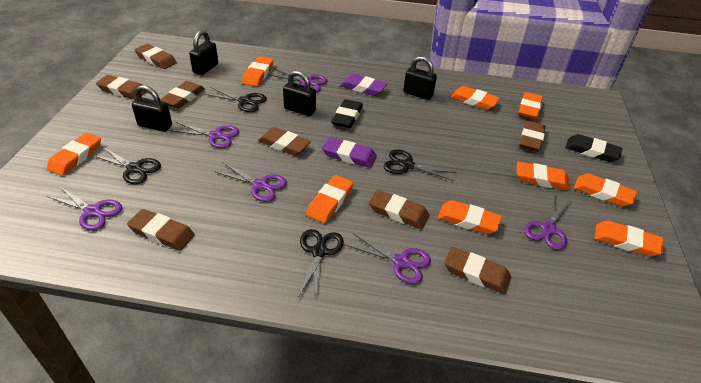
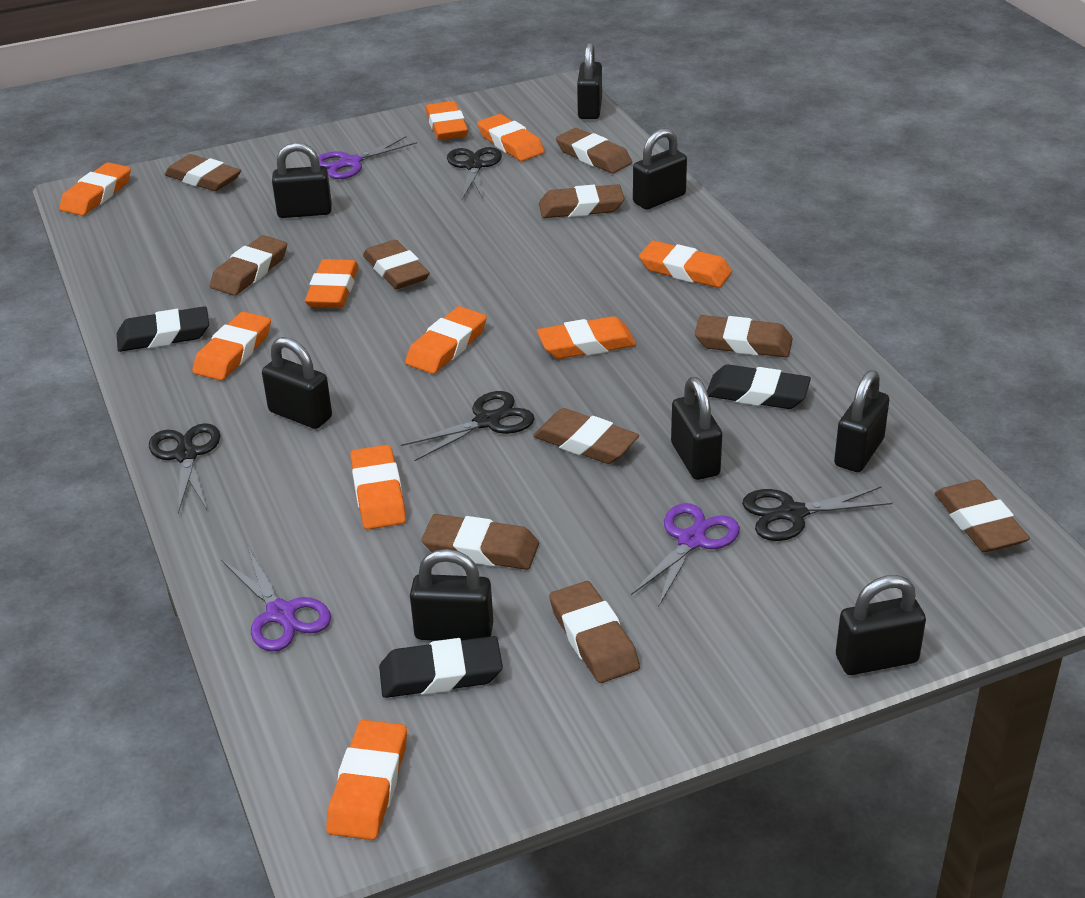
black eraser: [331,99,363,128] [565,134,622,162] = 2 -> [117,306,209,352] [379,636,503,698] [707,364,811,409] = 3
black padlock: [132,85,172,132] [189,30,218,75] [283,71,316,116] [403,56,437,100] = 4 -> [262,337,332,429] [272,142,332,218] [410,549,493,641] [577,42,602,119] [633,128,687,210] [671,377,722,480] [834,370,890,472] [836,575,926,675] = 8
brown eraser: [96,75,147,100] [127,209,195,251] [135,44,177,69] [160,81,205,109] [258,127,311,156] [369,190,429,229] [444,247,511,294] [519,121,546,152] = 8 -> [165,154,241,191] [210,235,287,296] [363,240,430,289] [421,514,539,570] [533,408,639,464] [539,184,624,218] [549,581,640,683] [556,128,632,174] [694,315,793,357] [935,480,1030,552] = 10
orange eraser: [47,133,101,176] [242,56,274,87] [306,175,353,223] [438,200,502,234] [451,86,500,110] [517,162,570,191] [518,92,543,119] [574,173,637,207] [594,220,663,257] = 9 -> [59,162,131,216] [193,311,271,381] [305,259,359,308] [326,720,407,840] [350,445,406,529] [405,306,487,374] [426,101,468,140] [477,114,545,161] [537,316,636,359] [639,241,732,288] = 10
purple eraser: [322,137,377,168] [340,74,387,96] = 2 -> none = 0
purple scissors: [47,186,122,231] [169,122,239,148] [214,162,287,202] [270,69,327,92] [346,233,431,284] [524,197,571,250] = 6 -> [221,548,331,651] [318,136,417,179] [631,503,740,605] = 3

